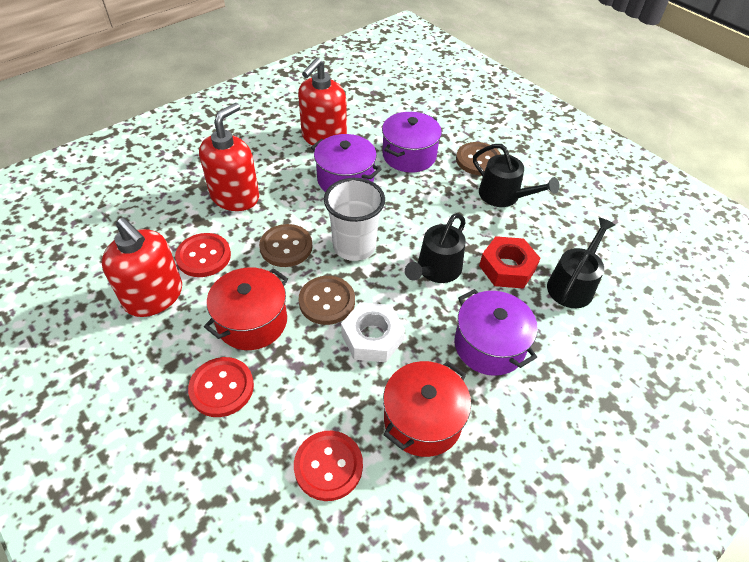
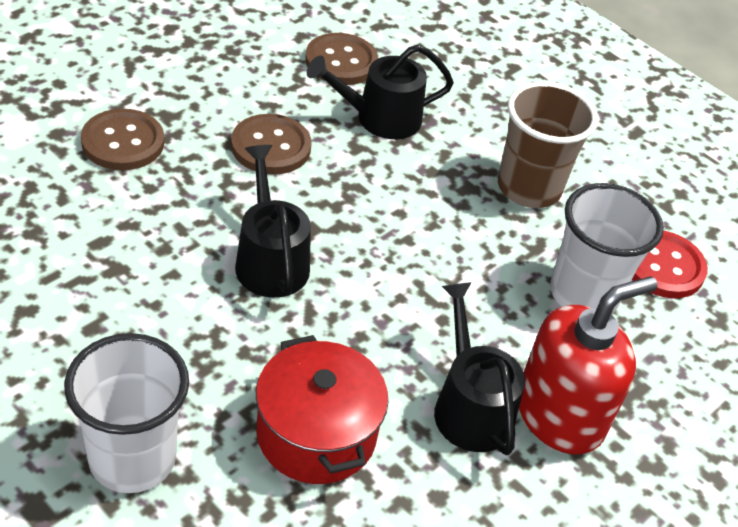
brown cup: none = 0 -> [498,82,598,208] = 1
purple pot: [311,134,381,192] [382,112,442,172] [455,289,538,376] = 3 -> none = 0
red button: [175,233,231,277] [188,357,254,417] [294,431,363,501] = 3 -> [632,231,708,298] = 1
red nut: [479,236,540,289] = 1 -> none = 0
red pot: [204,267,288,350] [383,361,471,457] = 2 -> [256,335,388,484] = 1
red soap dispenser: [101,218,182,317] [199,103,259,211] [298,58,347,146] = 3 -> [519,276,657,455] = 1
white cup: [324,178,385,261] = 1 -> [64,333,189,493] [550,183,664,314] = 2
white nut: [341,302,405,362] = 1 -> none = 0

